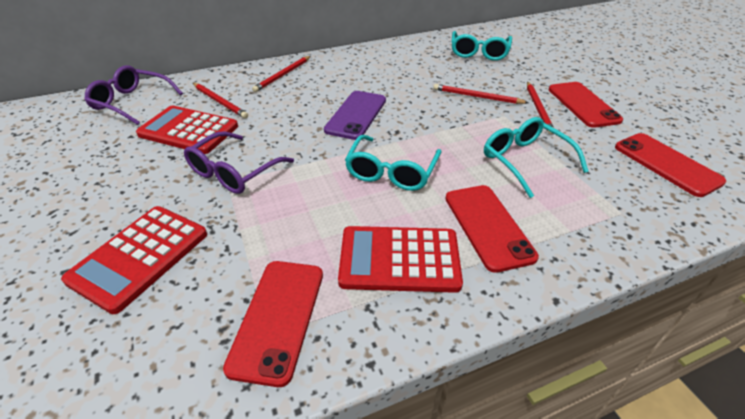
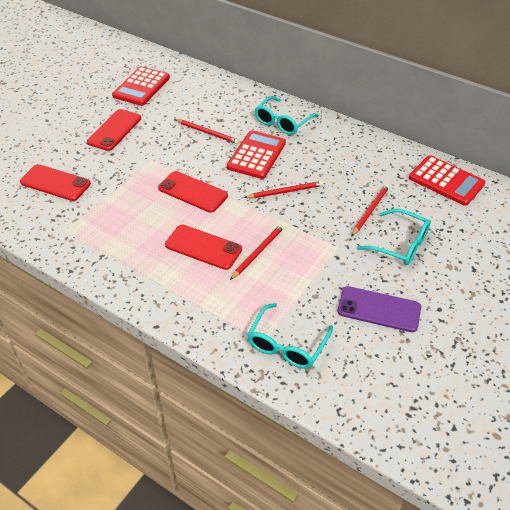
purple glasses: [84,66,183,125] [184,131,294,194] = 2 -> none = 0

